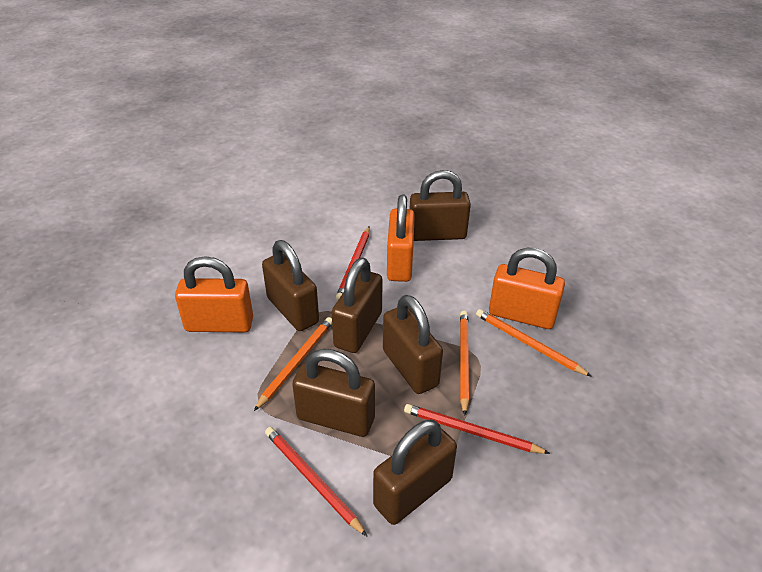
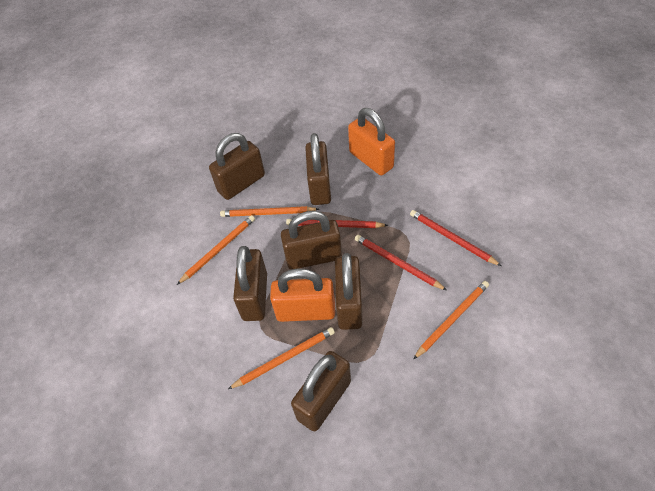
orange padlock: [175,256,253,332] [387,194,415,282] [489,248,565,329] = 3 -> [270,269,335,322] [348,108,395,175] = 2
orange pencil: [254,317,332,411] [460,310,469,416] [476,309,592,377] = 3 -> [177,215,255,285] [220,206,319,217] [228,327,335,389] [413,281,489,359] = 4

